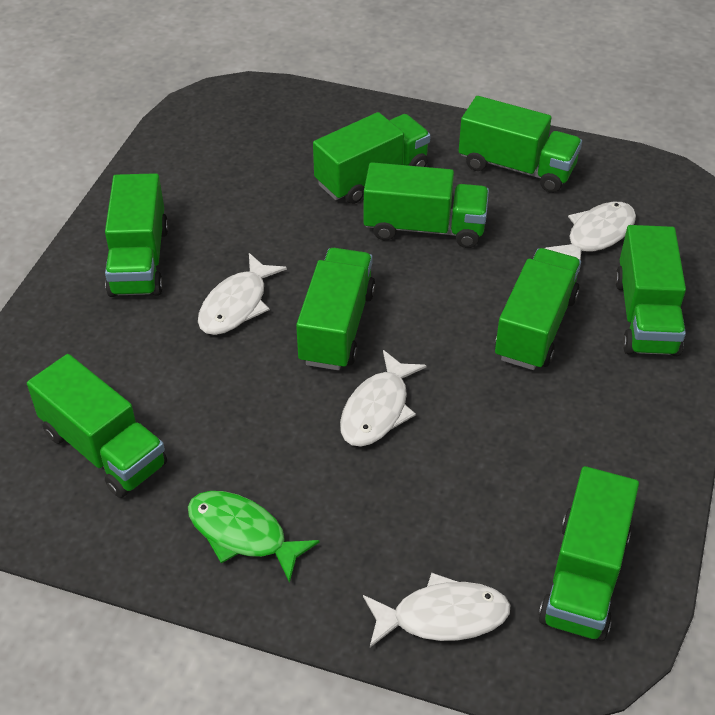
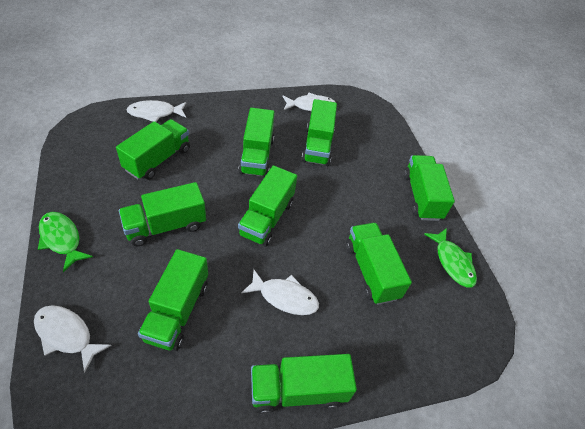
green fish: [188,491,320,583] = 1 -> [38,212,93,272] [424,228,477,288] = 2

